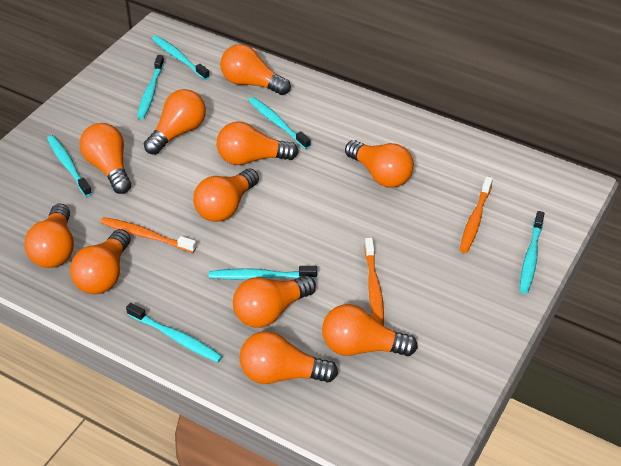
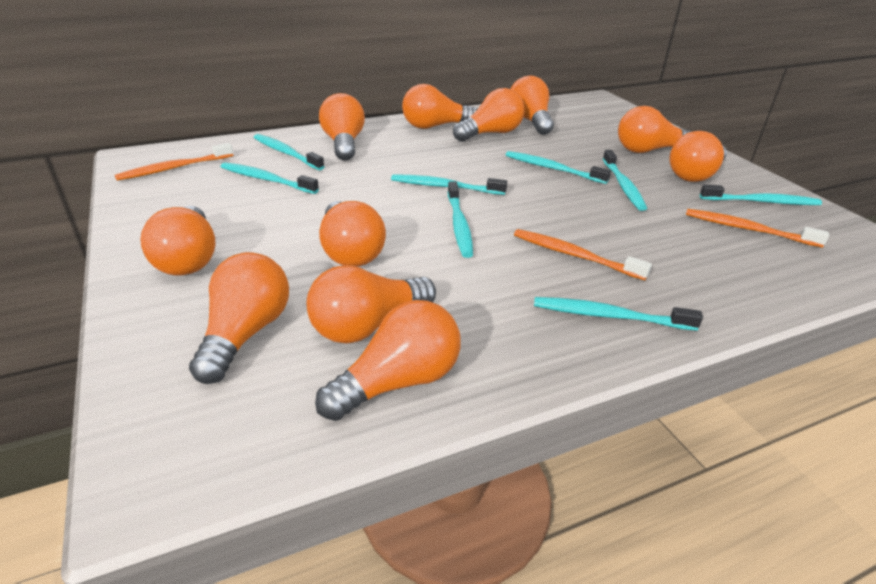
turquoise toothbrush: [47,135,92,197] [126,303,223,362] [137,55,164,119] [152,35,210,80] [209,266,317,279] [248,97,311,149] [520,211,545,294] = 7 -> [221,162,319,194] [254,134,325,170] [391,174,507,195] [448,181,473,258] [506,151,611,184] [534,297,703,331] [603,150,647,211] [700,184,822,205] = 8

